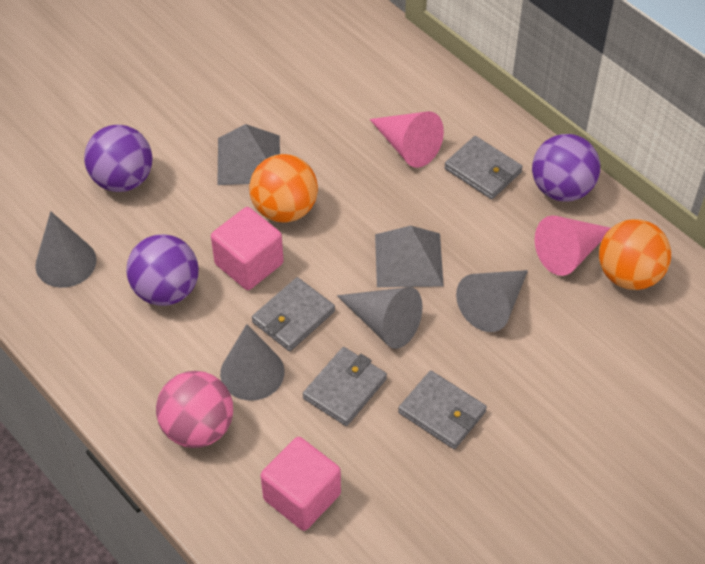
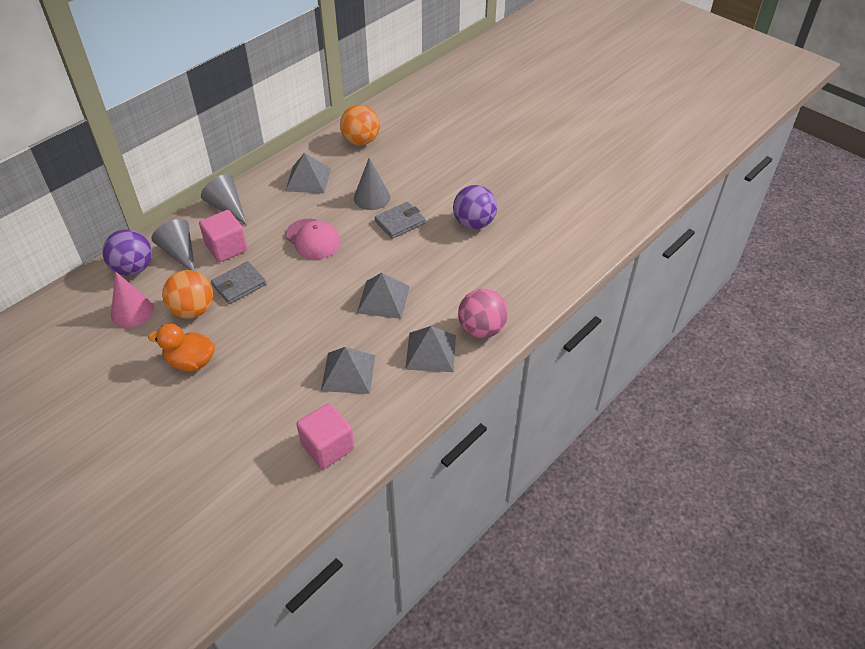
grey cone: [35,211,96,288] [220,324,284,400] [337,287,422,349] [456,270,528,332] = 4 -> [151,219,195,271] [201,174,247,225] [354,158,390,210] = 3
grey pyramid: [217,124,280,185] [375,226,444,287] = 2 -> [286,153,331,193] [321,347,375,394] [357,273,410,319] [405,326,456,372] = 4
grey wallet: [252,277,335,351] [302,347,387,426] [398,371,487,449] [444,136,523,199] = 4 -> [211,261,267,304] [375,202,425,239] = 2
orange duck: none = 0 -> [148,324,215,371] = 1
pink cap: none = 0 -> [285,218,341,259] = 1
pink cone: [369,111,444,168] [535,215,611,276] = 2 -> [111,272,154,328] = 1
purple ball: [84,125,153,192] [126,234,199,306] [532,134,600,202] = 3 -> [102,229,152,276] [453,185,497,229] = 2

